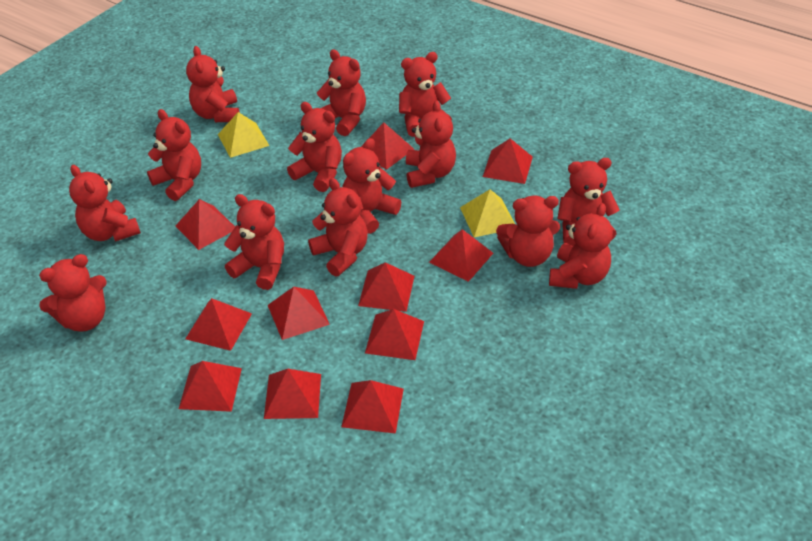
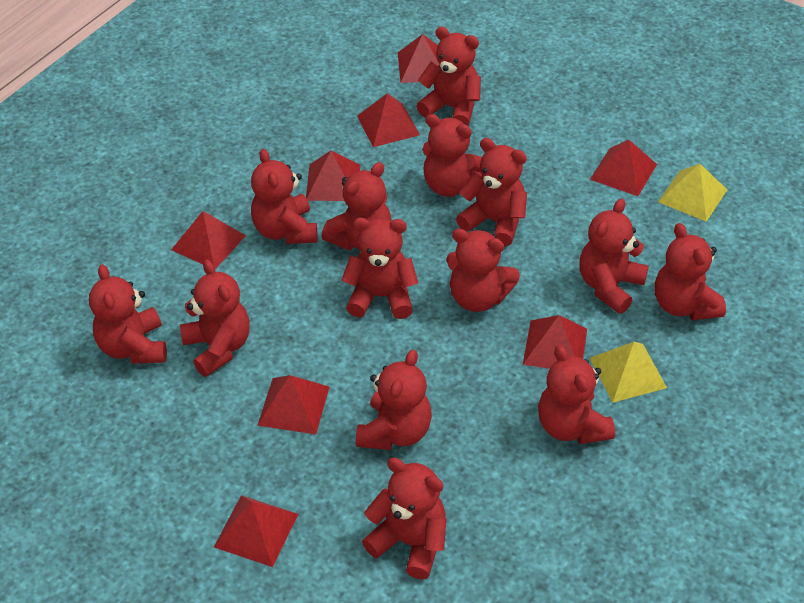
red pyramid: [176,199,235,250] [179,361,242,412] [185,298,252,351] [264,369,321,419] [268,287,330,340] [341,380,404,434] [358,262,414,312] [361,123,414,170] [365,309,424,360] [429,229,493,282] [483,138,533,184] = 11 -> [171,211,246,269] [214,495,298,567] [257,375,330,435] [306,151,360,201] [357,93,420,147] [398,34,439,83] [523,315,587,369] [590,140,657,196] = 8

